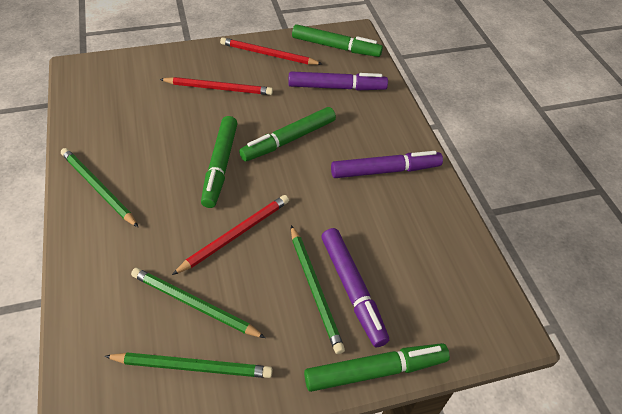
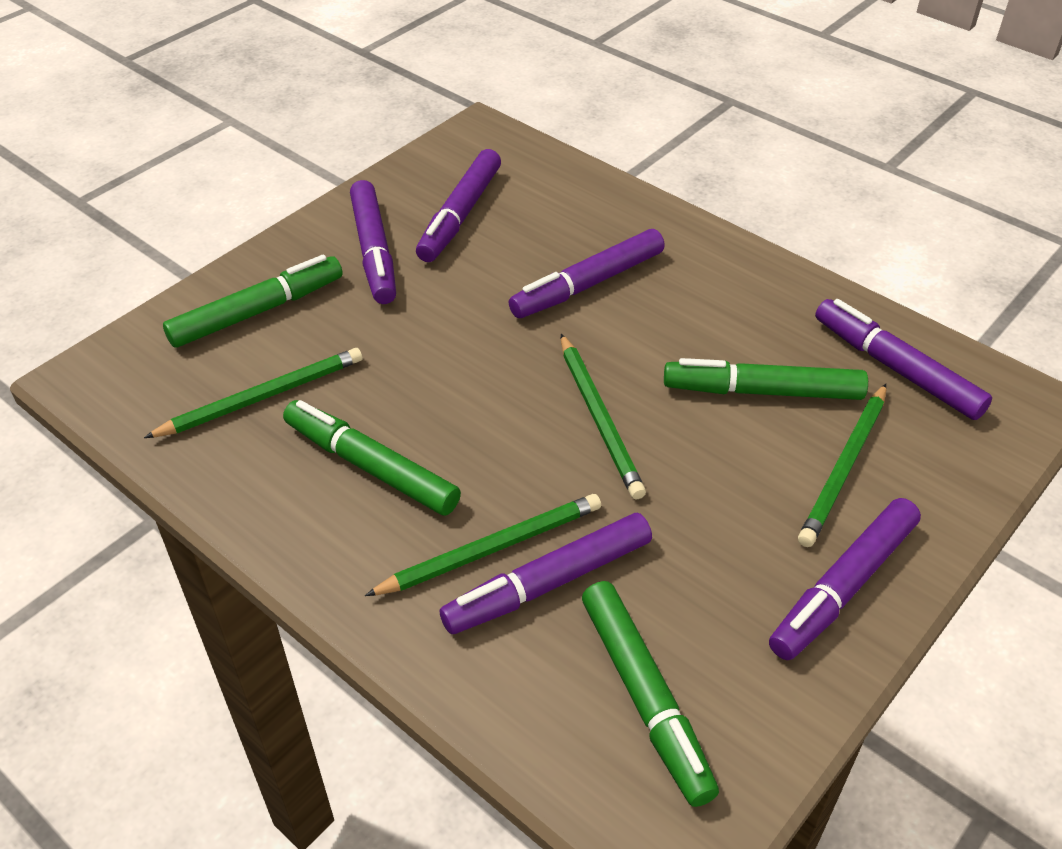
purple marker: [288,71,388,90] [321,228,389,347] [331,151,443,178] = 3 -> [350,180,396,304] [416,149,501,262] [440,513,652,634] [508,229,665,318] [769,498,921,660] [815,299,992,420] = 6
red pencil: [159,77,273,95] [172,195,289,275] [220,37,322,65] = 3 -> none = 0

